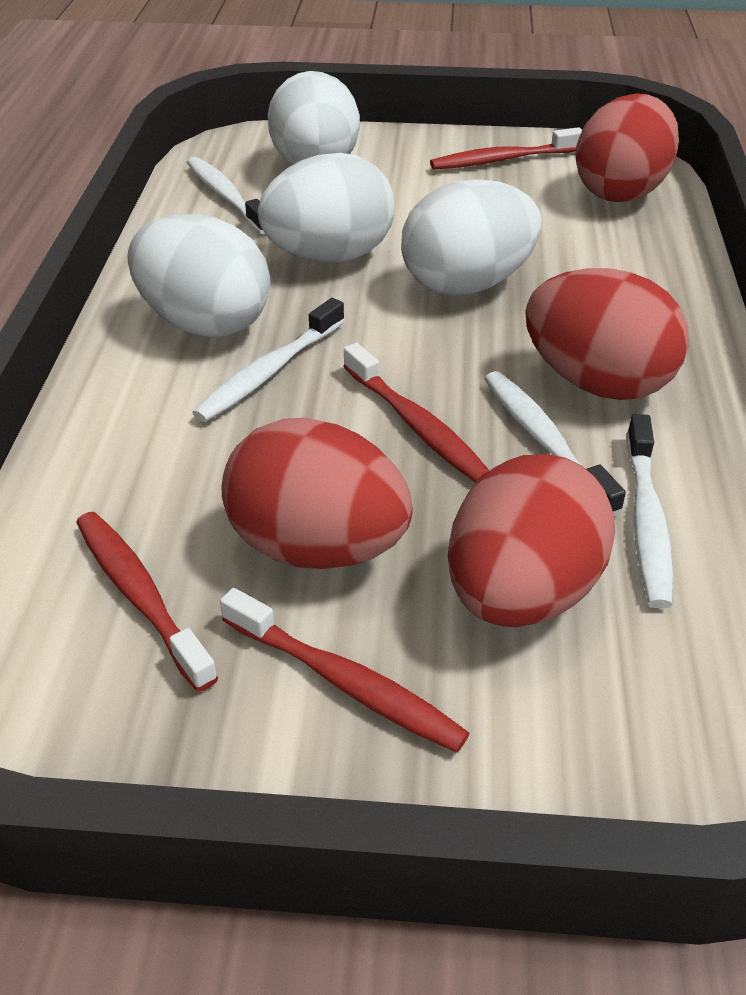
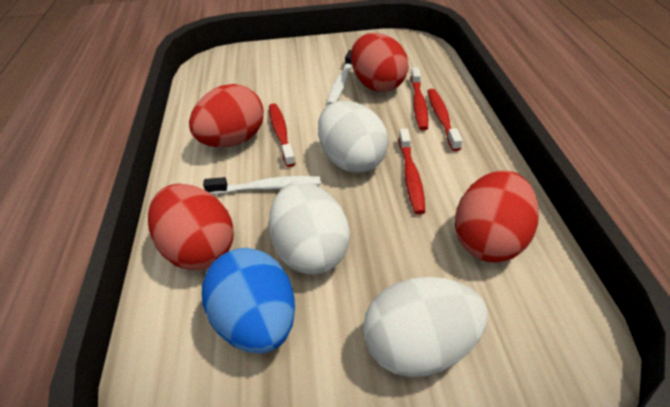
blue egg: none = 0 -> [202,248,295,354] = 1
white egg: [127,214,271,337] [258,153,394,262] [268,71,360,165] [401,180,541,296] = 4 -> [269,182,350,275] [318,101,389,173] [363,277,488,377] = 3
white toothbrush: [187,157,265,235] [192,298,345,422] [484,371,626,516] [626,414,673,609] = 4 -> [203,176,321,195] [327,50,352,105] = 2

